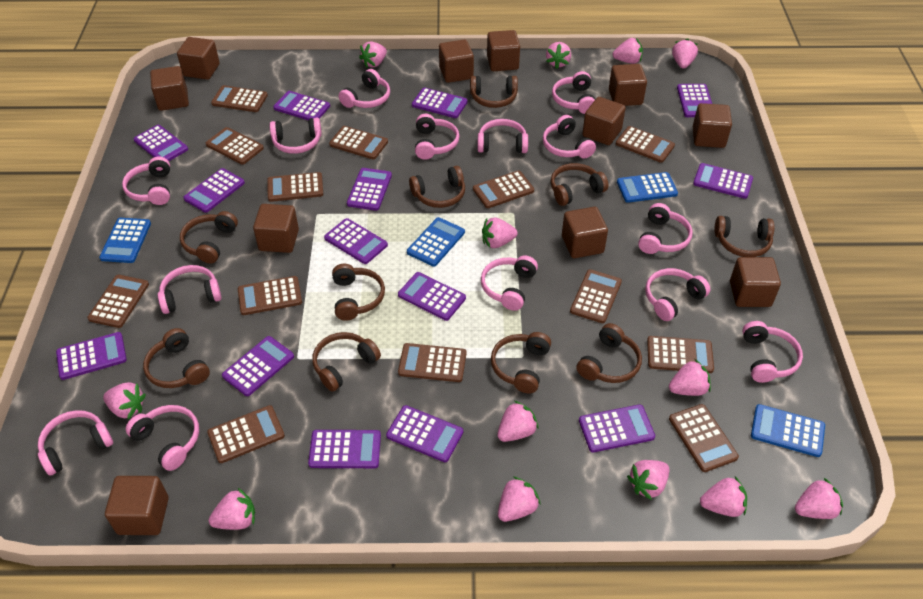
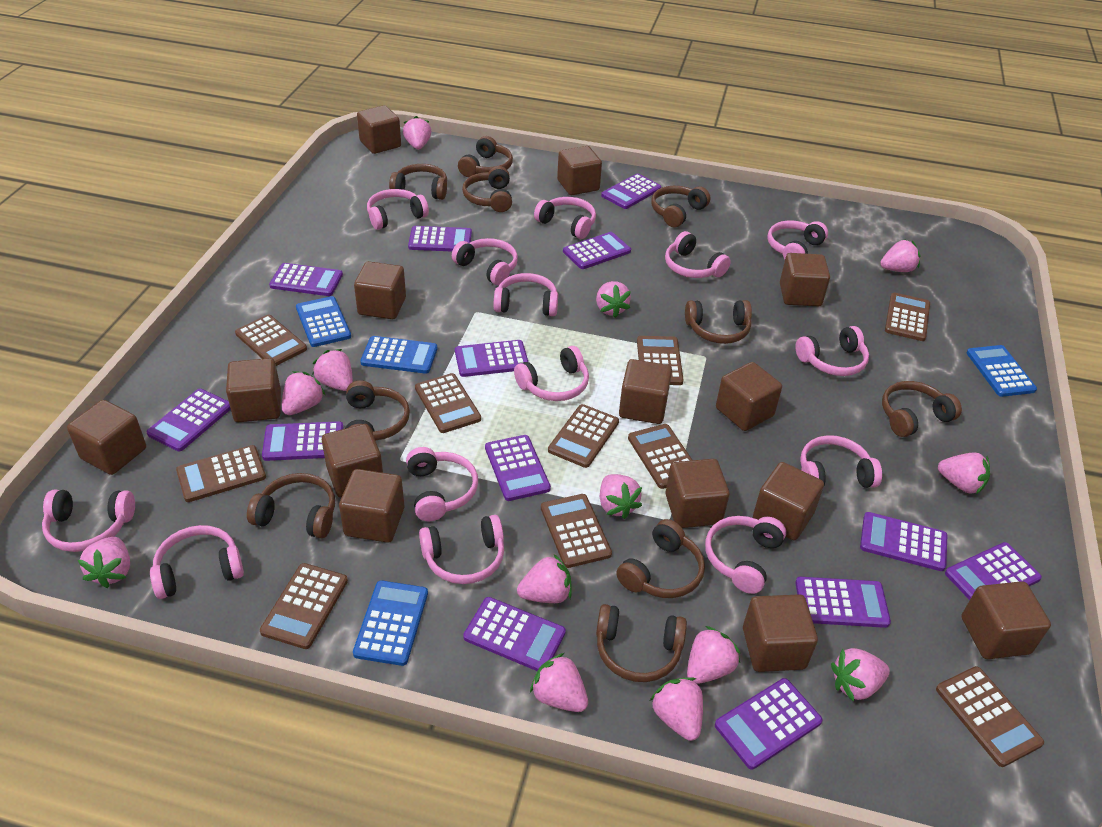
brown calculator: [87,275,149,328] [206,127,264,165] [207,405,285,463] [211,85,268,112] [238,276,302,315] [267,172,323,202] [329,126,388,160] [398,343,466,382] [473,171,534,208] [570,269,622,323] [616,126,675,163] [647,336,714,373] [669,404,739,472] = 13 -> [176,445,266,502] [235,315,307,366] [260,563,348,649] [415,373,481,433] [541,494,612,568] [548,404,619,468] [628,424,692,489] [637,336,684,385] [885,293,930,341] [936,666,1044,767] = 10
brown cube: [105,476,169,535] [150,66,189,111] [177,37,220,80] [253,204,299,253] [439,39,474,83] [487,30,520,71] [562,207,608,258] [582,97,626,145] [609,64,647,106] [693,103,732,148] [730,257,781,307] = 11 -> [67,400,146,475] [226,358,281,422] [322,424,383,497] [339,469,404,543] [354,261,406,319] [357,105,401,154] [557,146,602,195] [619,359,672,424] [665,459,730,528] [716,362,782,431] [743,594,818,672] [753,462,824,540] [780,253,830,306] [961,581,1051,659] = 14
purple calculator: [56,332,127,380] [133,125,188,161] [184,168,245,213] [222,336,294,396] [273,91,330,121] [308,430,381,468] [324,218,388,264] [347,168,392,211] [386,405,463,462] [398,272,466,321] [412,88,468,118] [579,404,655,452] [677,84,712,117] [693,163,753,199] = 14 -> [146,389,231,451] [262,421,343,461] [269,263,343,296] [408,226,472,251] [455,340,528,377] [463,597,566,671] [485,435,551,501] [563,232,631,269] [601,173,661,209] [715,678,823,769] [796,577,891,628] [860,512,947,571] [945,542,1042,600] = 13

